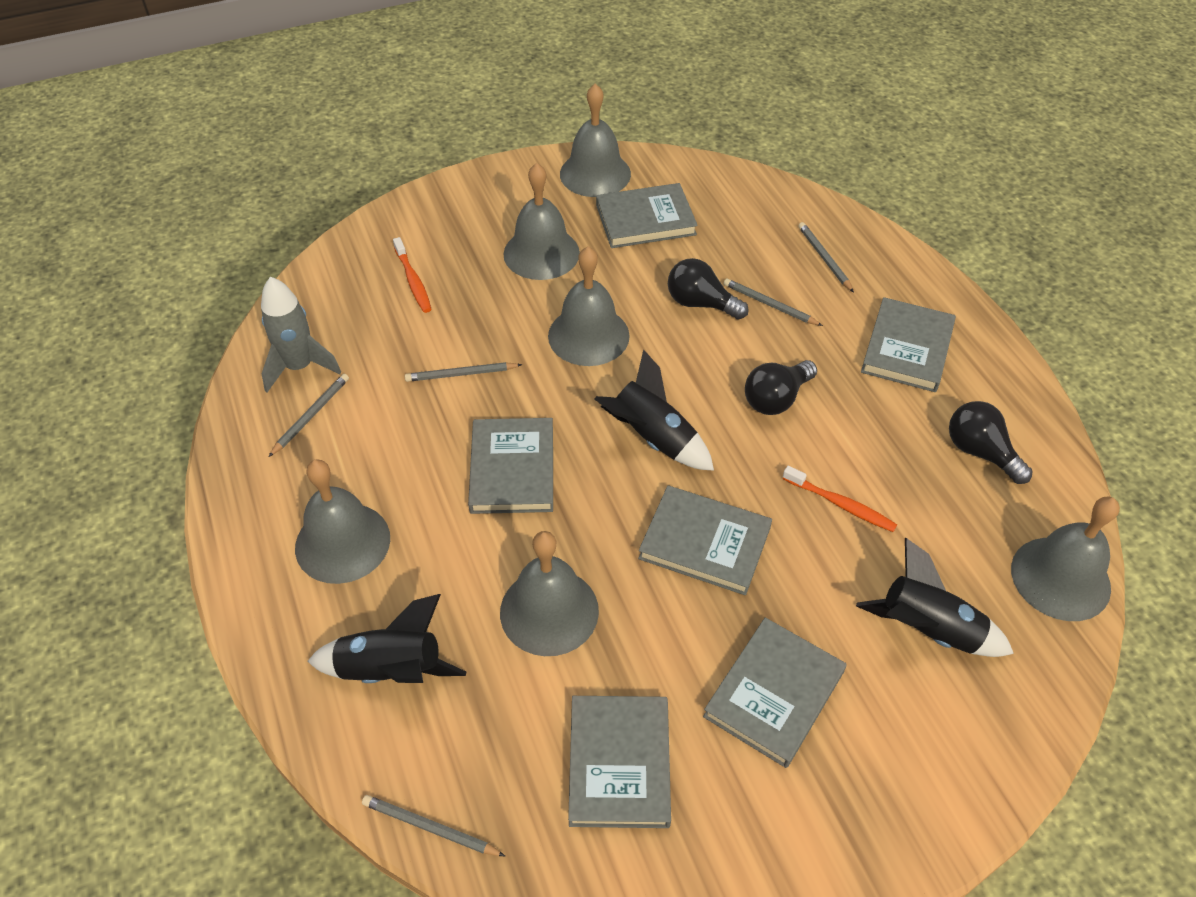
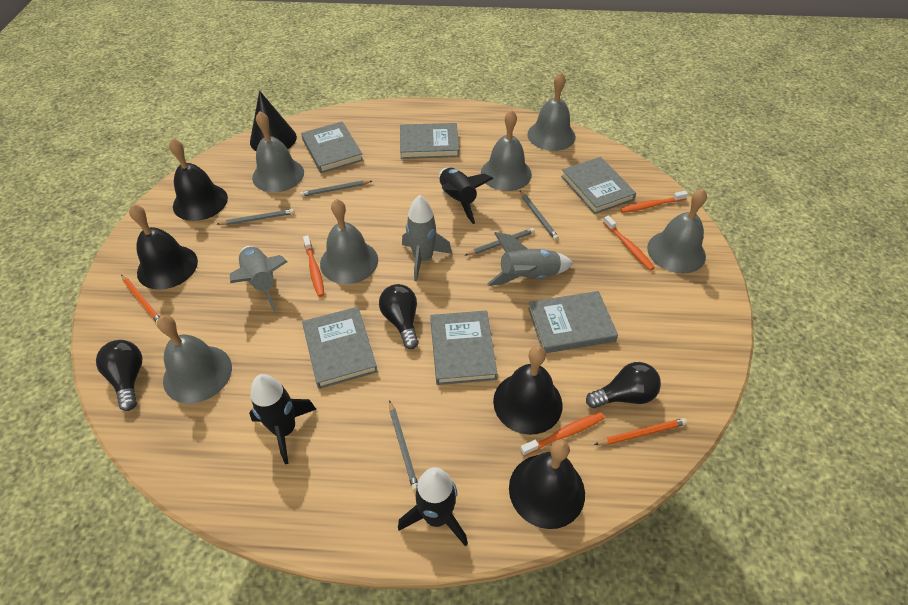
black bell: none = 0 -> [129,204,198,290] [169,138,228,221] [493,346,563,435] [509,439,585,529] = 4
black cone: none = 0 -> [250,91,297,151] = 1
grey rocket: [261,277,341,392] = 1 -> [230,246,288,312] [402,195,452,281] [487,232,574,286] = 3
orange pencil: none = 0 -> [121,275,160,323] [594,418,687,445] = 2
orange toothbrush: [393,237,432,313] [782,466,897,532] = 2 -> [303,235,324,297] [520,412,605,456] [603,215,655,270] [620,191,688,213] = 4

